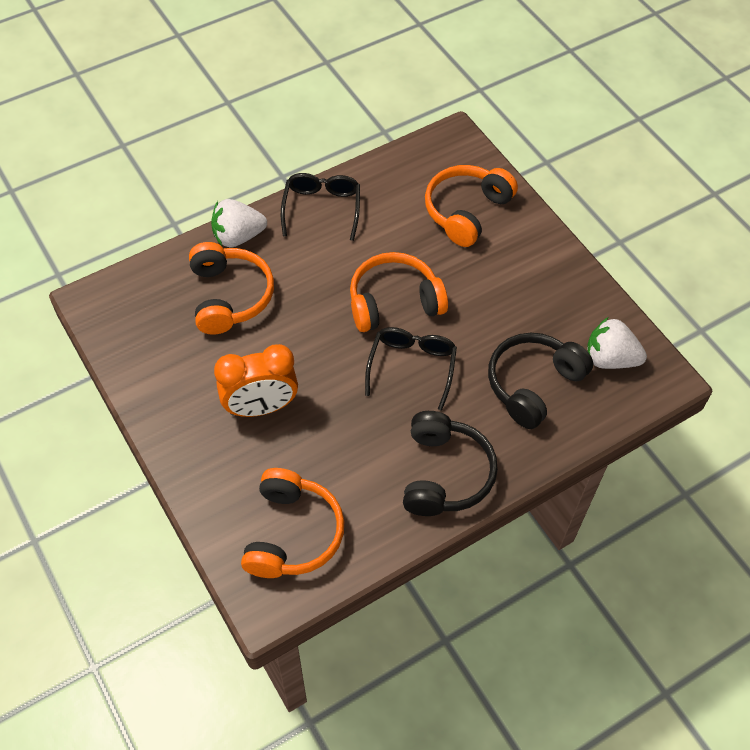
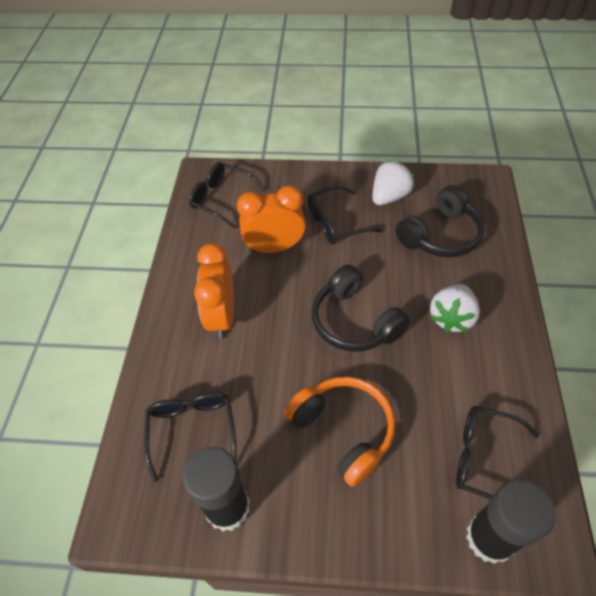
black glasses: [281,173,360,241] [365,327,457,410] = 2 -> [144,392,237,482] [189,162,266,228] [307,185,382,245] [456,406,539,499] = 4
black glue stick: none = 0 -> [182,447,250,531] [466,479,555,564] = 2
orange clock: [214,344,298,417] = 1 -> [194,243,234,339] [237,185,306,253] = 2
orange headphones: [189,242,274,335] [241,468,344,578] [350,252,448,332] [425,165,518,247] = 4 -> [285,377,395,487] = 1

